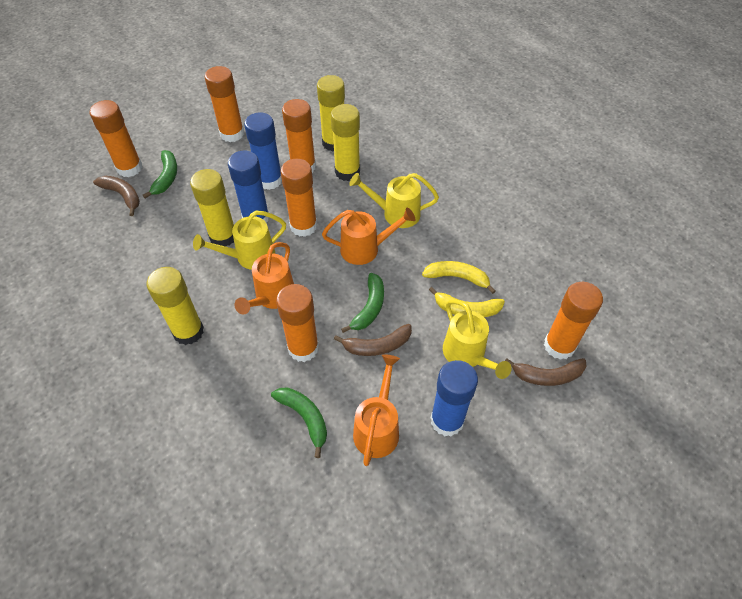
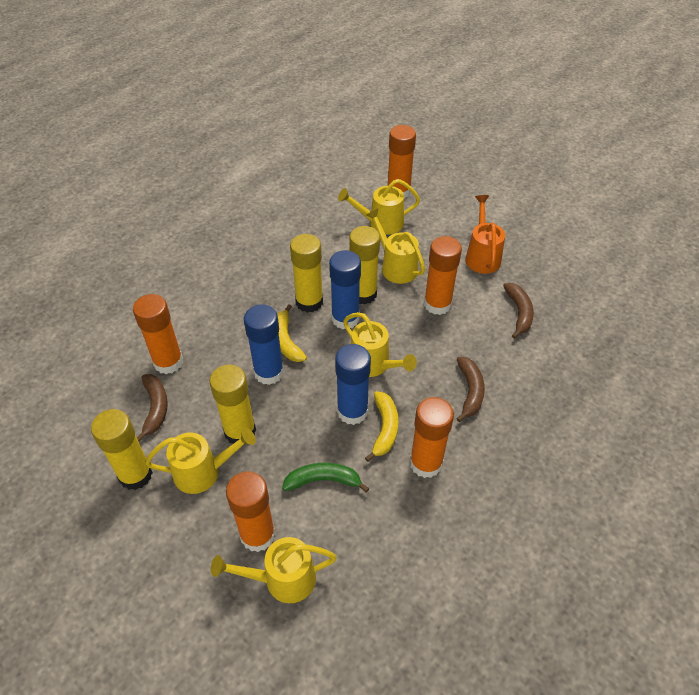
green banana: [143,150,177,198] [271,387,327,458] [341,273,384,333] = 3 -> [282,463,369,493] = 1
orange glue stick: [90,100,143,177] [205,66,244,142] [276,284,319,362] [281,159,317,237] [282,99,316,173] [544,282,603,360] = 6 -> [133,294,183,374] [226,471,276,552] [387,125,416,199] [410,397,454,478] [424,236,462,315] = 5
orange watering can: [234,242,294,314] [322,208,416,265] [353,354,400,466] = 3 -> [465,195,505,274] = 1
yellow watering can: [193,210,286,270] [349,173,439,228] [443,300,512,379] = 3 -> [145,428,256,494] [211,537,337,603] [338,179,420,235] [343,312,417,377] [366,209,425,284] = 5

